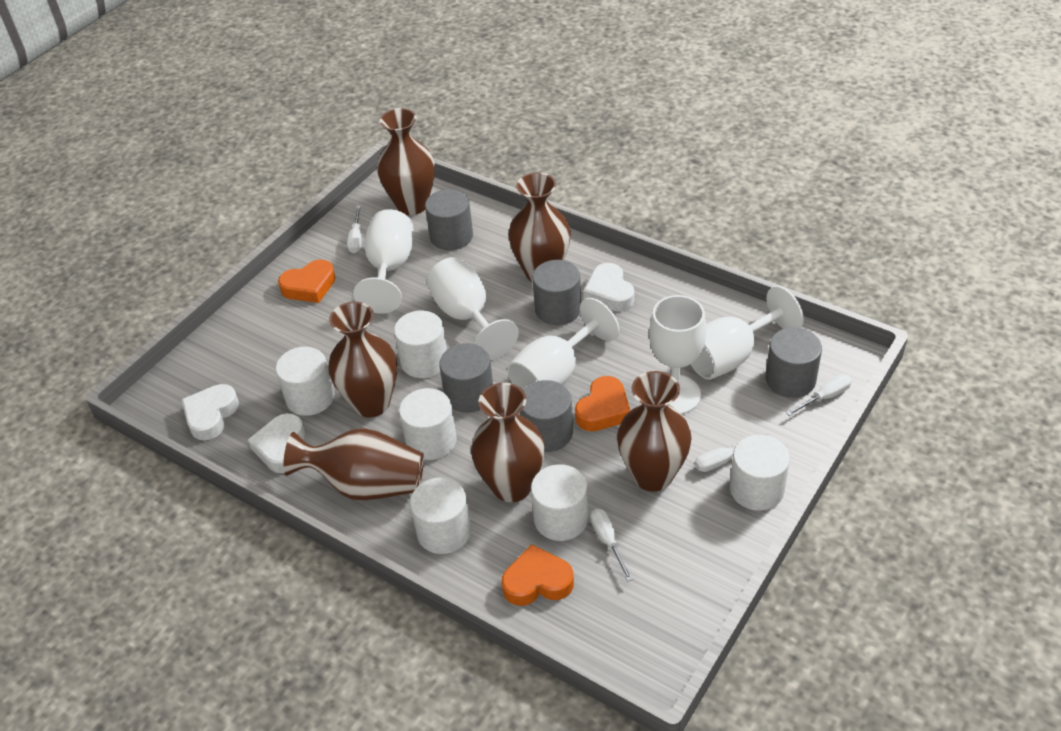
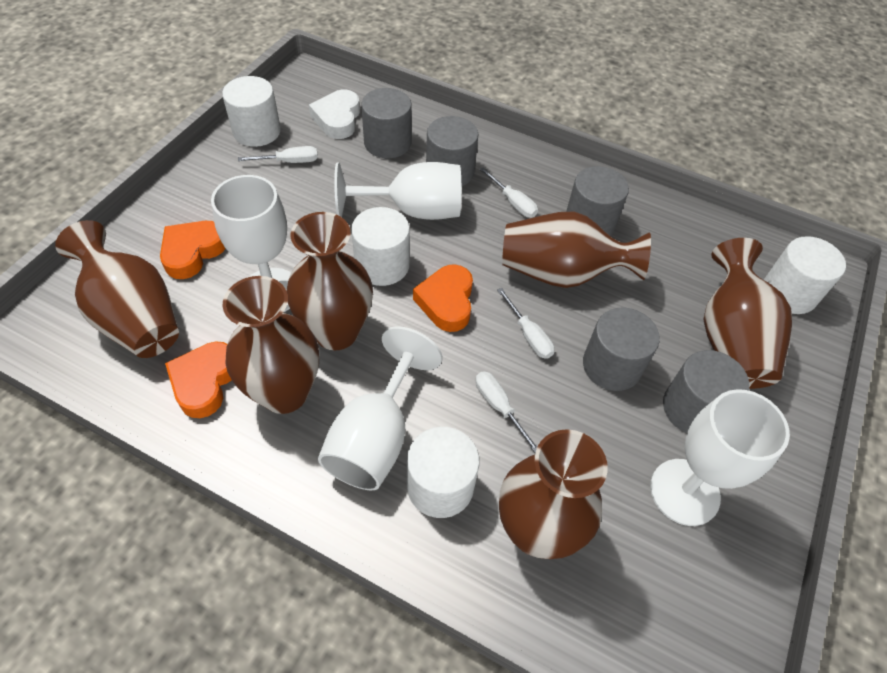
white cylinder: [276,347,335,416] [394,310,447,378] [399,388,456,460] [410,477,471,554] [531,464,588,541] [730,435,790,511] = 6 -> [222,76,281,147] [351,207,410,286] [407,427,480,518] [764,236,846,314] = 4
white goblet: [353,209,413,314] [427,257,519,360] [507,298,620,390] [649,295,706,414] [690,286,804,380] = 5 -> [211,175,291,312] [318,326,443,491] [334,162,461,220] [650,389,790,526] = 4
white heart: [181,384,239,440] [248,413,305,473] [583,263,634,311] = 3 -> [309,89,360,139] = 1

